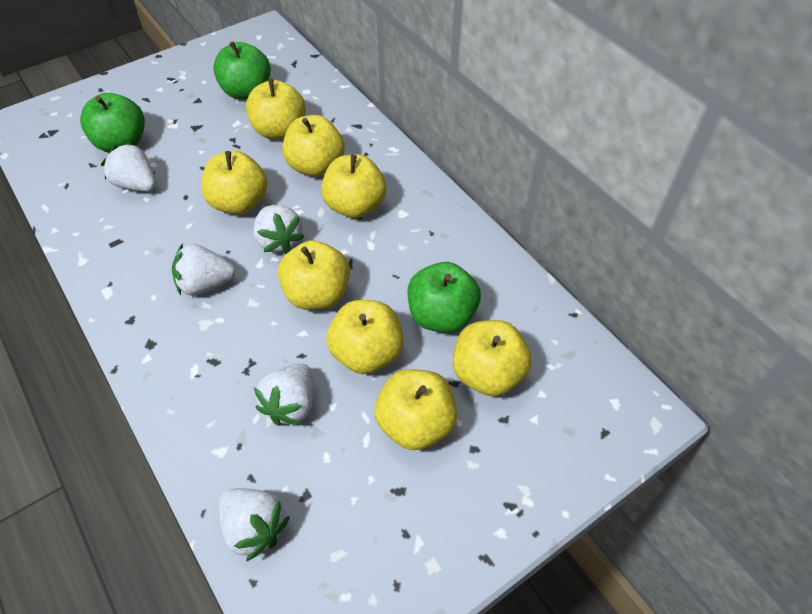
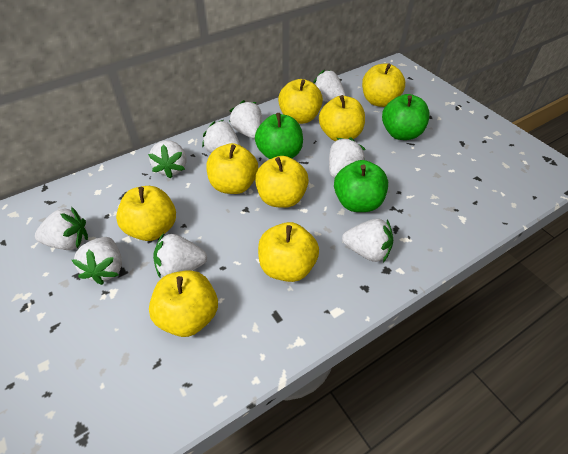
white strawberry: [101,142,156,191] [172,243,236,295] [219,488,290,562] [253,205,305,254] [254,363,313,426] = 5 -> [35,207,88,250] [72,237,122,285] [148,140,186,179] [153,233,207,278] [202,120,241,153] [229,100,262,139] [314,70,346,102] [329,137,365,178] [342,219,393,262] = 9

